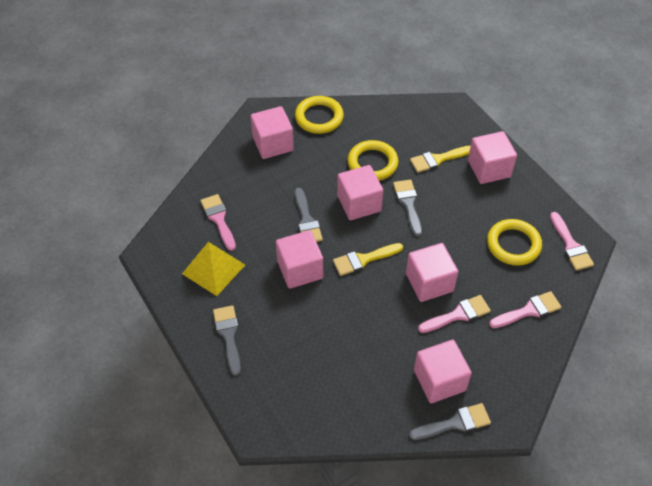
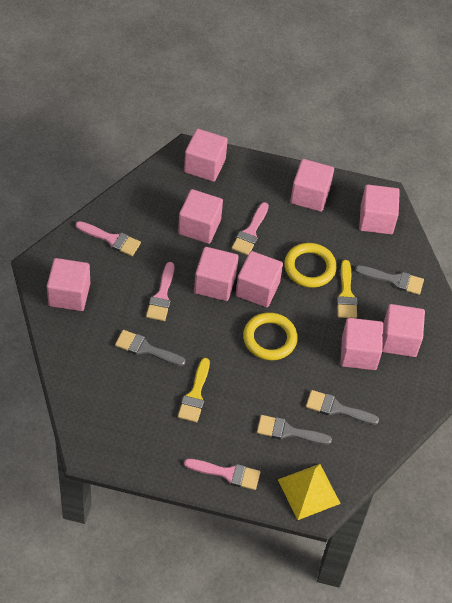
pink cube: [251,106,294,159] [276,230,323,289] [337,165,384,220] [406,243,458,302] [414,340,472,403] [468,131,517,184] = 6 -> [47,258,90,311] [178,189,223,244] [184,129,228,182] [194,247,239,301] [236,251,283,307] [290,159,334,212] [340,318,383,370] [359,185,400,234] [382,304,425,357] = 9
yellow ring: [295,96,344,134] [347,140,399,181] [487,219,542,266] = 3 -> [243,312,298,360] [284,243,337,288] = 2

